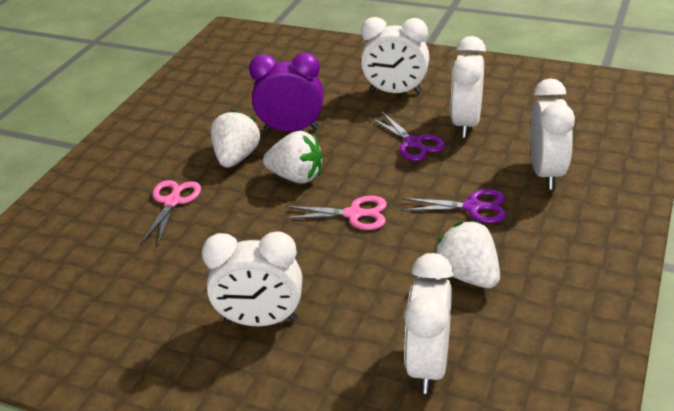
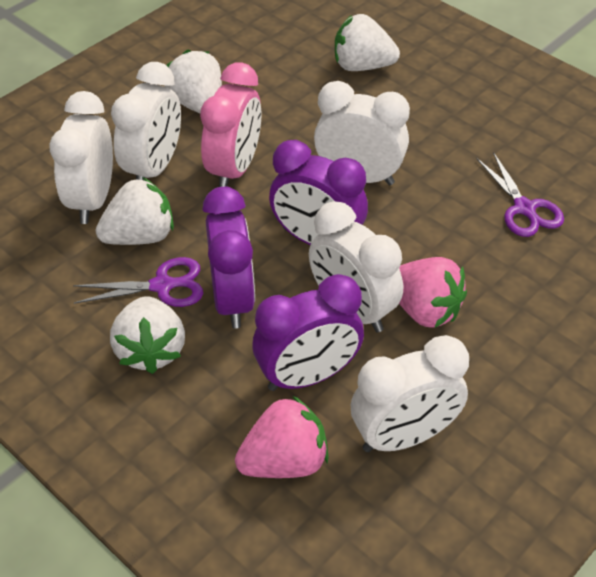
pink clock: none = 0 -> [200,62,261,187] = 1
pink scissors: [141,180,201,245] [283,196,387,230] = 2 -> none = 0
pink strawberry: none = 0 -> [235,395,329,478] [399,257,467,328] = 2
purple clock: [249,53,324,132] = 1 -> [203,187,255,329] [253,274,364,391] [269,140,368,245] = 3
white strawberry: [210,110,260,168] [263,131,323,184] [435,221,500,288] = 3 -> [96,177,174,245] [110,296,185,374] [165,50,222,113] [335,14,400,71] = 4

